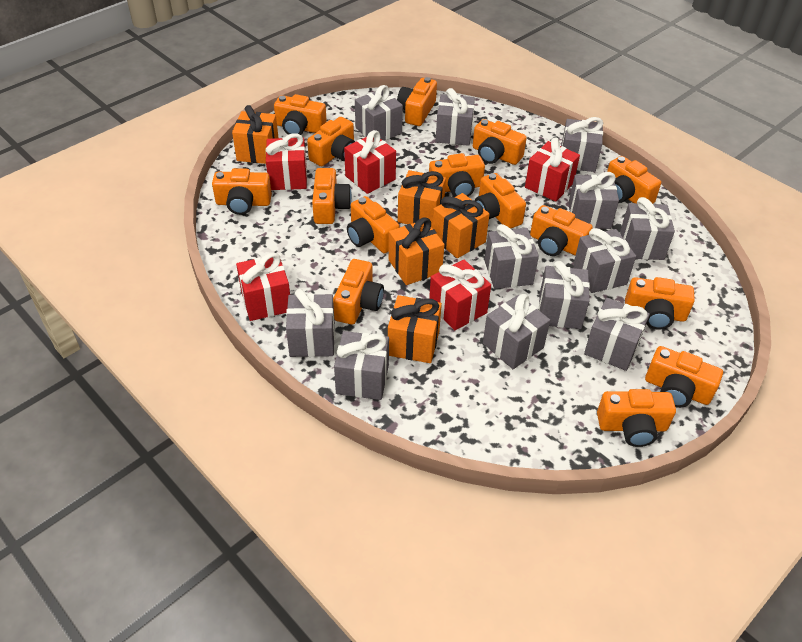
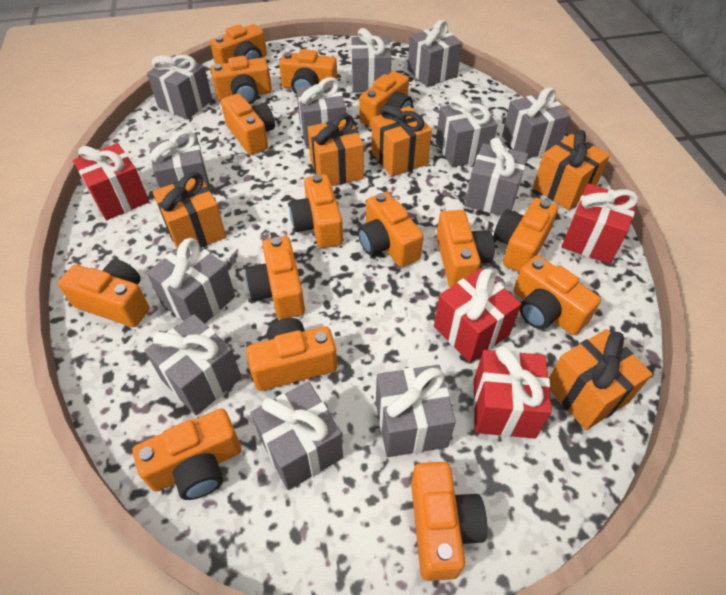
red gift: [236,252,290,321] [266,133,307,190] [344,130,396,194] [429,259,491,331] [525,138,580,202] = 5 -> [73,143,149,220] [434,268,521,363] [473,346,552,439] [561,183,638,264] = 4

